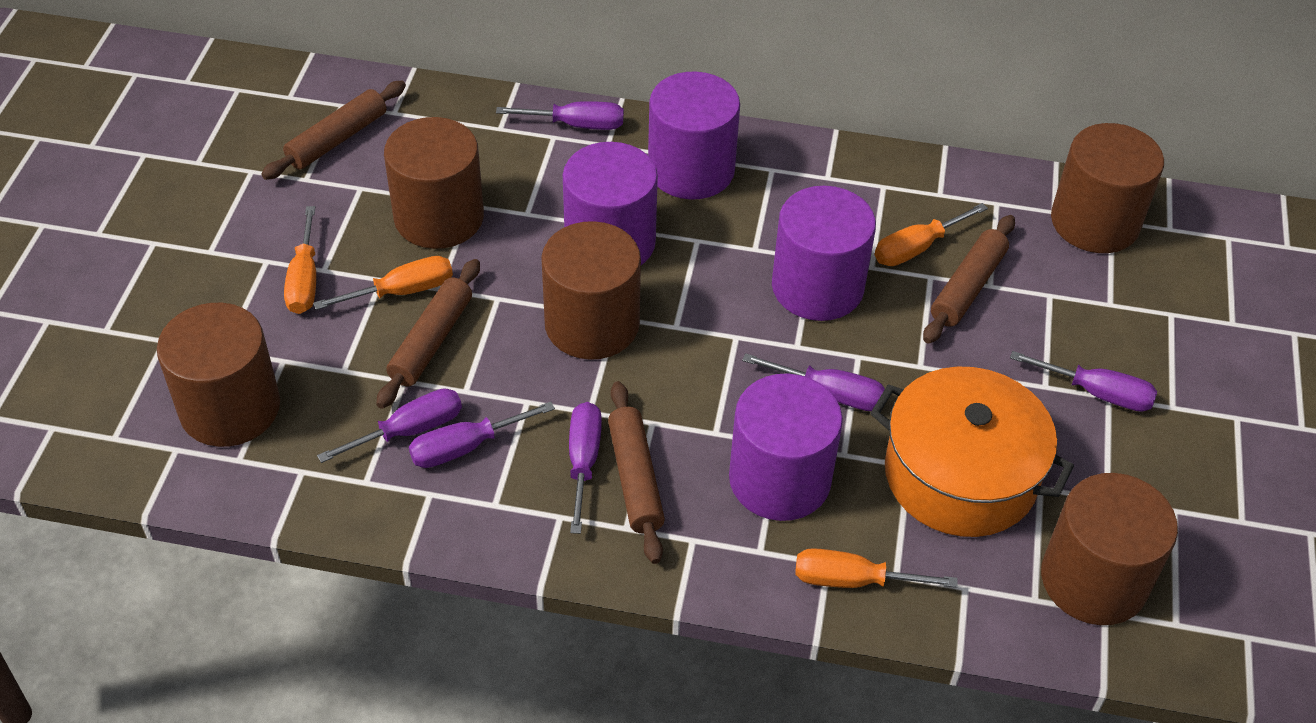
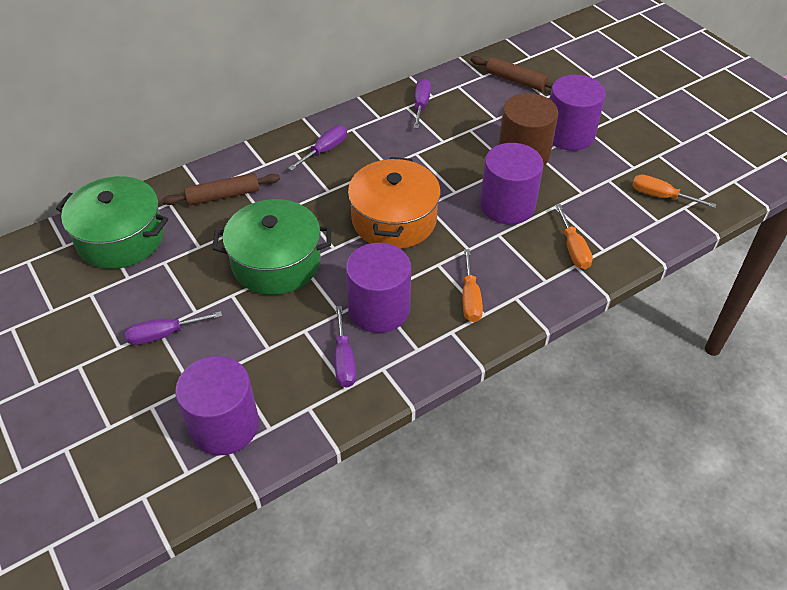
brown cylinder: [157,303,280,447] [384,117,484,249] [541,221,641,360] [1041,473,1178,625] [1051,123,1164,253] = 5 -> [499,93,558,166] = 1
brown rolling pin: [261,81,406,180] [376,259,480,409] [608,381,665,564] [923,215,1015,344] = 4 -> [162,173,280,206] [470,56,554,91] = 2
green pot: none = 0 -> [56,176,168,269] [212,199,331,295] = 2
orange screwdriver: [284,206,316,314] [313,256,453,310] [795,548,958,588] [875,203,988,266] = 4 -> [462,249,483,322] [555,204,593,269] [632,174,717,208] = 3
purple screwdriver: [317,388,462,463] [409,402,555,468] [496,101,624,130] [569,402,602,534] [742,353,885,411] [1010,351,1157,412] = 6 -> [125,311,222,345] [288,126,347,171] [334,306,356,387] [414,79,431,128] = 4

